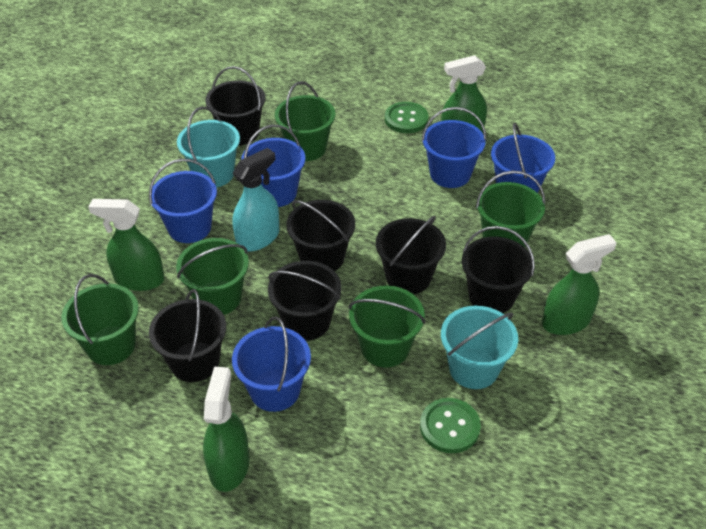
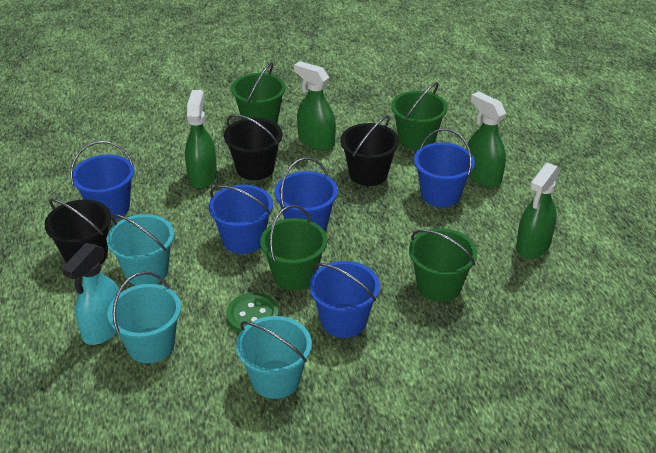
black bucket: [149,289,226,382] [205,66,265,145] [268,261,342,341] [286,200,355,271] [376,215,446,294] [462,226,535,313] = 6 -> [45,199,112,265] [224,114,282,180] [340,115,399,186] = 3
green bucket: [61,274,139,365] [176,238,249,315] [275,81,336,161] [349,285,425,367] [476,171,545,247] = 5 -> [231,62,286,124] [260,205,327,291] [391,82,447,150] [409,228,477,302] = 4
green button: [385,102,429,133] [420,398,481,453] = 2 -> [226,293,279,333] = 1
turquoise bucket: [177,107,240,187] [441,306,518,389] = 2 -> [107,214,174,285] [107,271,181,363] [236,316,312,399] = 3

